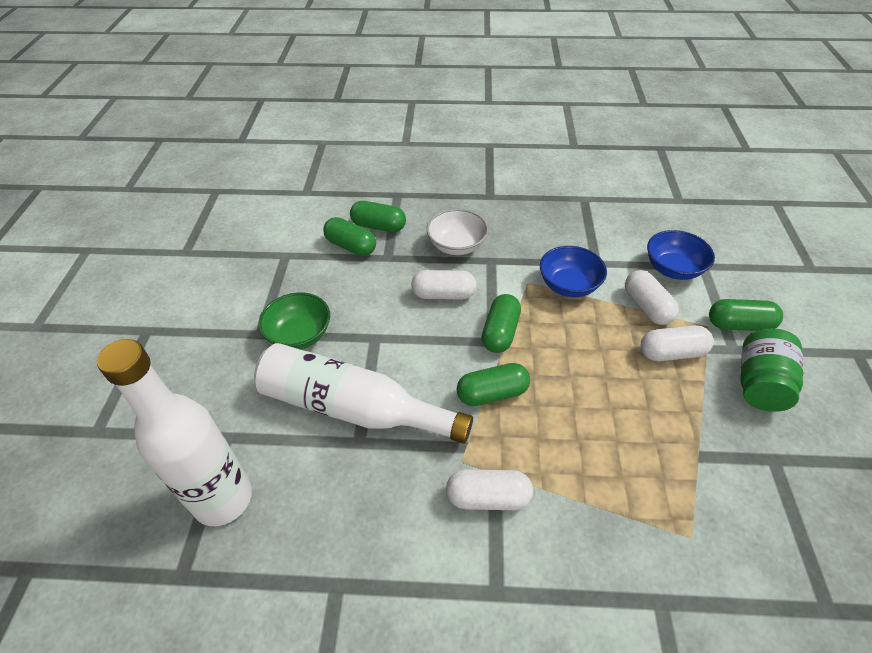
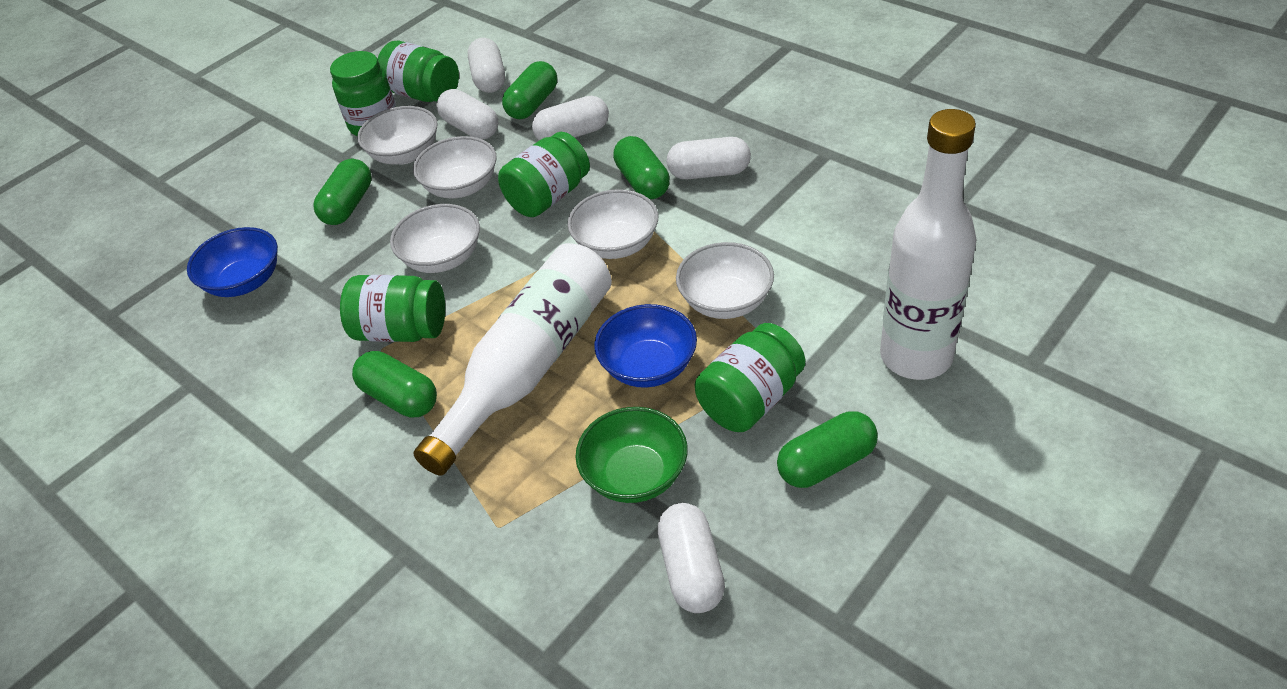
green jar: [740,328,803,412] = 1 -> [330,51,396,136] [340,275,445,342] [378,40,459,102] [498,132,590,217] [695,323,805,432] = 5
white bowl: [427,209,488,255] = 1 -> [357,106,438,165] [390,204,480,273] [413,136,497,198] [568,189,658,259] [676,242,774,319] = 5
white capsule: [411,270,477,300] [446,469,533,510] [625,270,679,325] [641,325,714,361] = 4 -> [436,89,498,139] [468,38,505,93] [532,96,609,140] [658,503,725,613] [667,137,751,179] = 5

